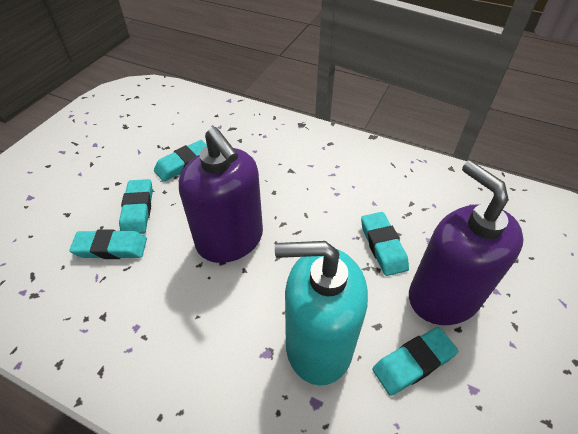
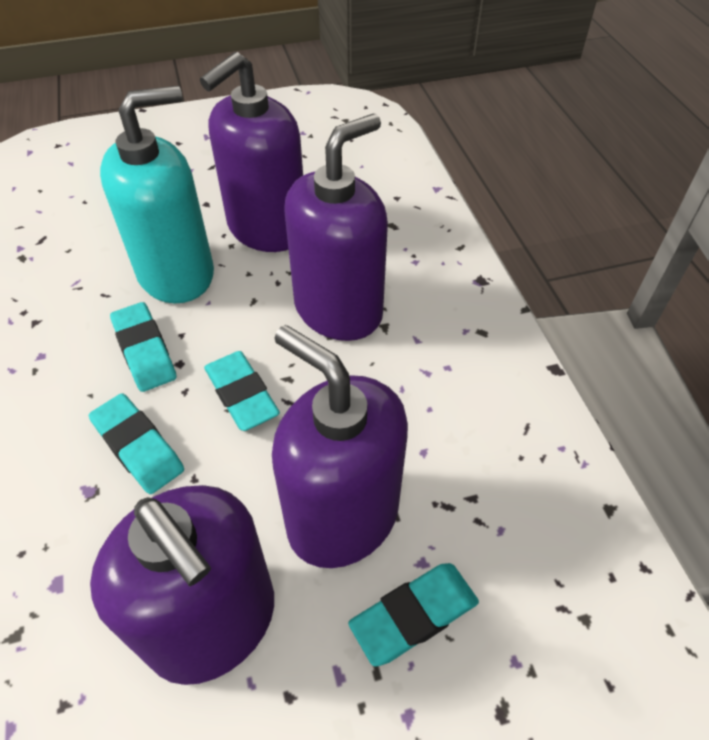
purple soap dispenser: [179,127,263,263] [409,161,524,325] = 2 -> [90,485,274,685] [200,52,303,252] [272,325,408,568] [284,114,388,341] = 4
turquoise eraser: [69,229,147,259] [119,179,153,234] [154,140,207,182] [361,212,409,276] [372,327,458,396] = 5 -> [89,393,184,494] [110,302,177,392] [204,351,280,431] [348,563,479,667] = 4

